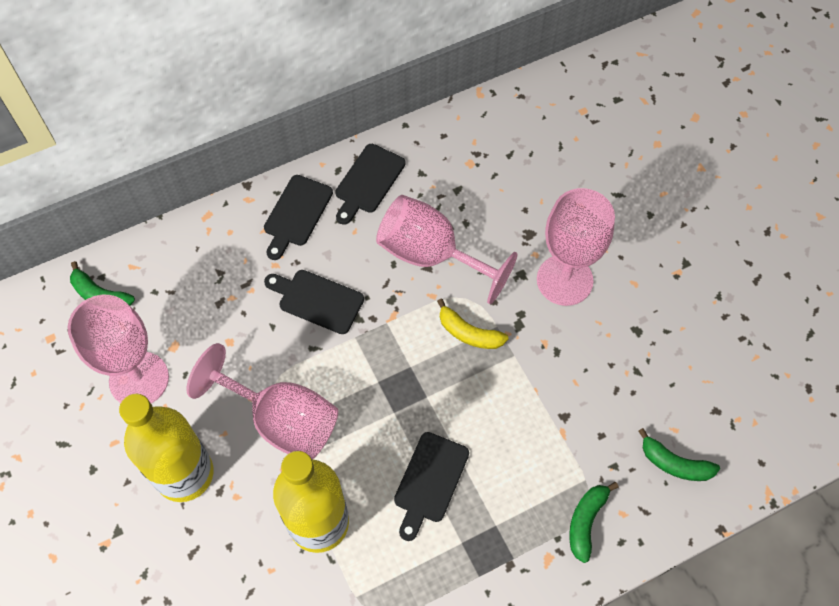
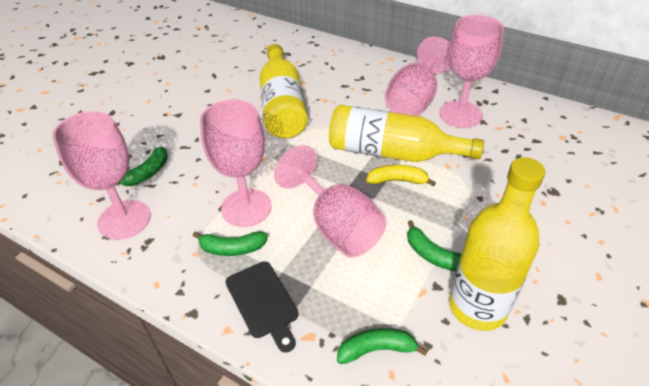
black cutting board: [264,175,333,260] [264,270,364,334] [335,144,406,225] [394,432,469,541] = 4 -> [225,261,298,353] = 1
green banana: [70,261,135,306] [569,482,619,563] [638,428,720,481] = 3 -> [118,147,168,186] [192,231,268,256] [337,328,428,364] [407,220,461,272] = 4
pink goblet: [68,295,169,404] [186,343,338,460] [376,195,518,304] [537,188,615,306] = 4 -> [52,111,151,240] [200,100,272,227] [274,145,387,258] [385,36,451,116] [440,15,504,128] = 5
yellow bottle: [119,394,213,502] [273,451,349,553] = 2 -> [259,44,308,138] [329,105,484,162] [449,157,545,331] = 3

